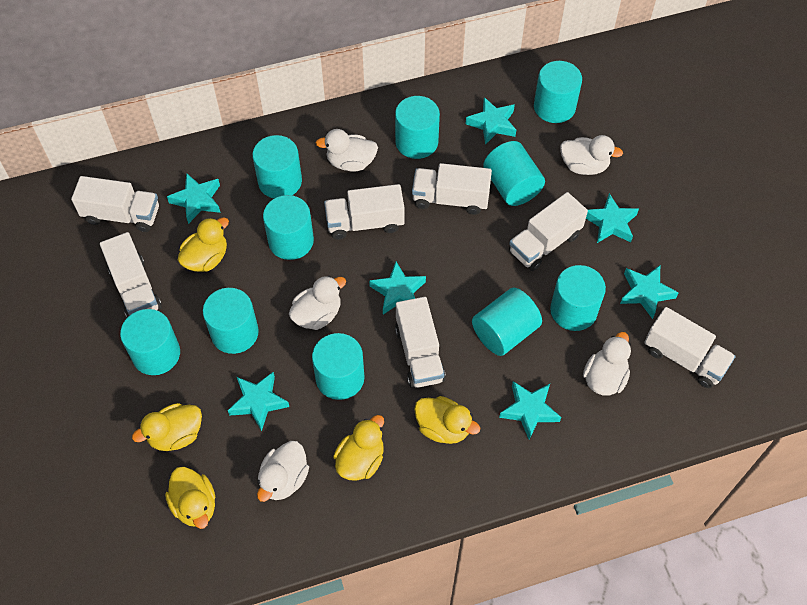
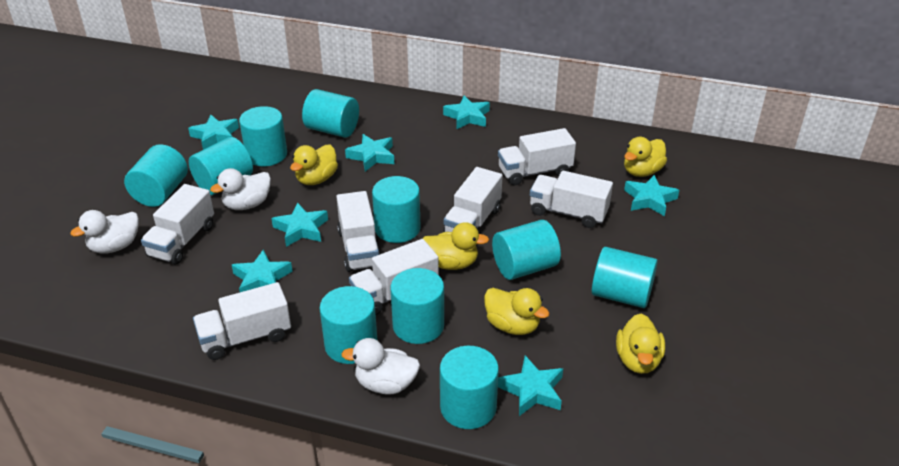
white duck: [257,441,309,502] [289,276,346,330] [316,129,378,172] [560,135,623,175] [583,332,631,396] = 5 -> [70,210,139,254] [210,168,271,210] [341,338,420,395] = 3

